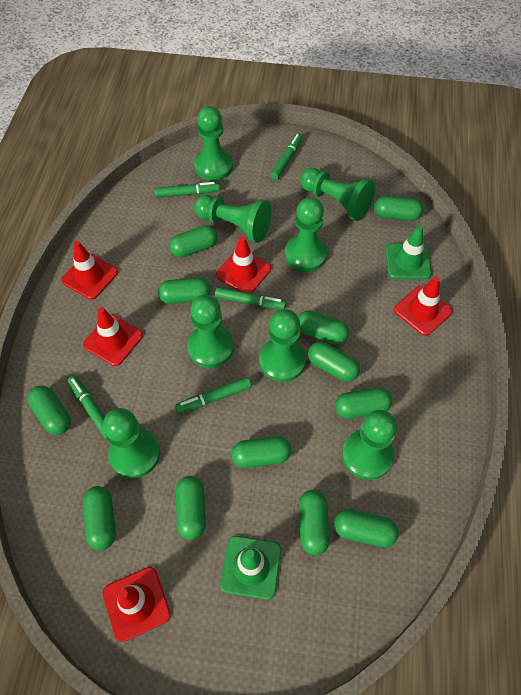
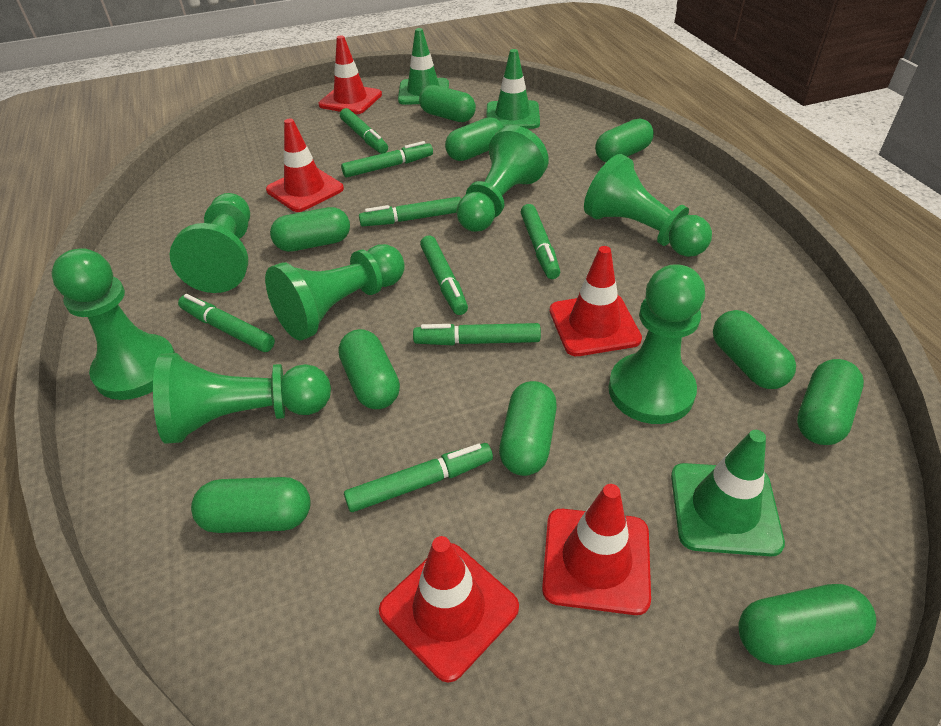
green capsule: [27,386,71,435] [83,486,116,550] [158,277,211,304] [169,225,218,257] [176,476,206,540] [231,436,291,468] [298,310,349,344] [299,490,330,555] [308,342,360,382] [334,509,399,547] [335,388,392,419] [374,196,423,221] = 12 -> [191,477,310,533] [270,207,350,252] [338,329,400,409] [419,85,476,122] [445,117,504,161] [499,381,557,476] [596,118,654,162] [713,310,796,389] [739,584,876,665] [797,359,864,445] = 10
green marker: [68,376,107,440] [155,182,220,198] [175,377,251,414] [215,287,286,309] [270,133,303,180] = 5 -> [178,294,275,352] [340,108,388,154] [341,141,433,178] [344,443,493,512] [359,197,461,226] [413,323,541,345] [420,236,468,315] [521,204,560,279] = 8
green pawn: [103,408,160,478] [187,295,234,368] [194,106,233,181] [194,195,272,243] [259,309,306,382] [285,197,327,272] [300,168,375,221] [342,410,397,480] = 8 -> [51,248,175,400] [153,353,331,444] [170,193,250,293] [265,244,405,341] [456,125,549,232] [584,154,712,257] [609,264,705,424] = 7
green traffic cone: [220,536,281,600] [386,225,432,279] = 2 -> [398,28,449,105] [486,49,540,129] [671,430,785,556] = 3

